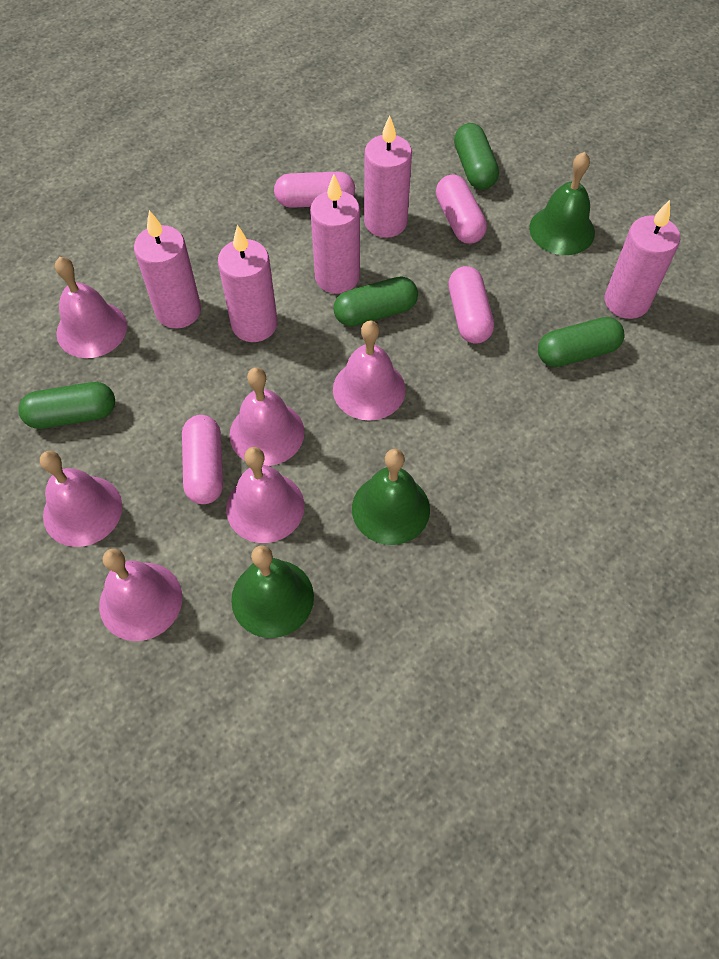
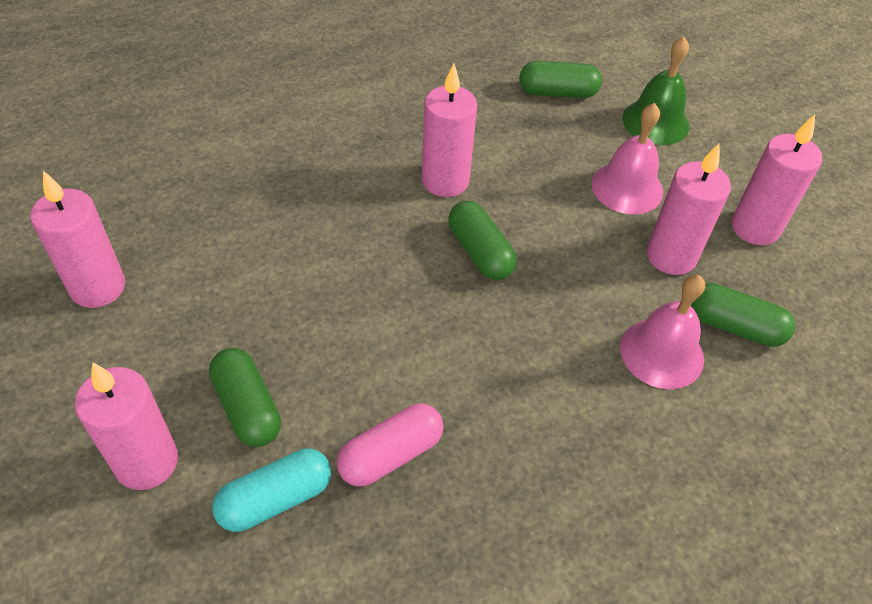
green bell: [231,545,314,638] [352,449,430,545] [529,152,595,255] = 3 -> [623,37,689,145] = 1
pink bell: [40,451,122,547] [55,257,127,358] [99,549,182,641] [226,447,304,543] [230,367,304,466] [333,320,406,421] = 6 -> [591,103,663,214] [620,275,705,389] = 2
pink capsule: [182,415,223,504] [274,172,355,208] [436,174,487,244] [448,266,494,344] = 4 -> [337,404,444,487] = 1
turquoise capsule: none = 0 -> [212,449,331,532] = 1

